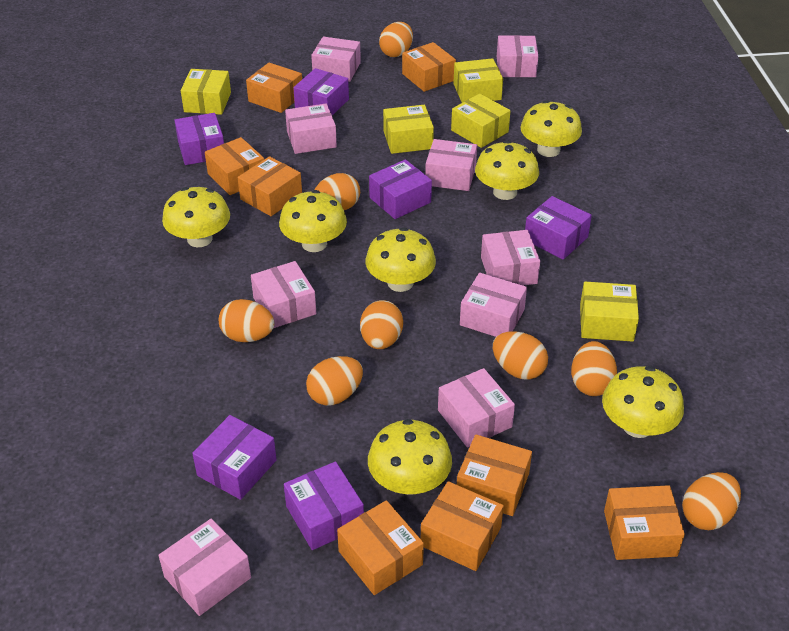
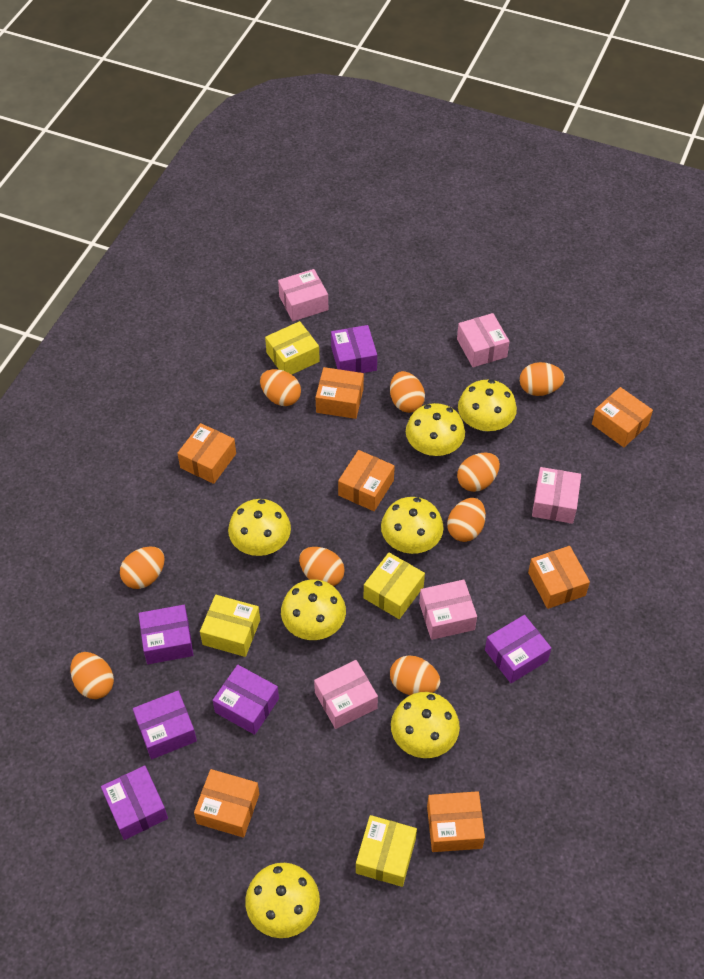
orange box: [205,137,264,195] [238,156,302,216] [246,63,302,113] [337,500,424,595] [402,42,456,92] [421,481,504,571] [457,434,532,516] [604,485,685,560] = 8 -> [177,423,236,484] [194,769,259,838] [316,367,364,419] [338,450,395,511] [427,791,485,852] [528,546,590,609] [592,387,653,447] = 7
orange egg: [219,299,275,342] [306,356,363,405] [315,173,360,210] [360,300,403,349] [379,22,413,57] [493,331,548,380] [571,341,617,396] [682,472,741,530] = 8 -> [70,652,114,699] [120,547,165,589] [260,369,301,406] [299,547,345,586] [390,371,425,413] [390,656,440,695] [447,498,486,542] [457,453,500,492] [520,362,565,396] = 9
pink box: [158,519,251,616] [251,261,316,328] [285,104,337,154] [311,37,361,82] [425,139,477,191] [438,368,515,448] [460,273,527,337] [481,230,540,286] [497,35,538,77] = 9 -> [278,269,328,321] [314,660,378,729] [419,580,477,640] [457,313,510,367] [532,467,581,524] = 5
yellow box: [181,69,231,115] [383,105,434,154] [451,93,511,148] [453,58,503,103] [580,282,639,342] = 5 -> [200,595,260,657] [265,321,320,375] [356,815,417,887] [364,553,425,619] = 4

